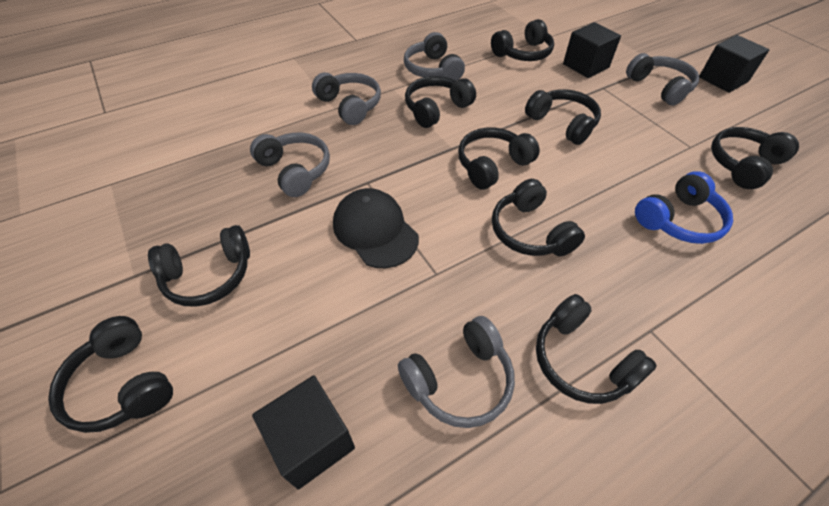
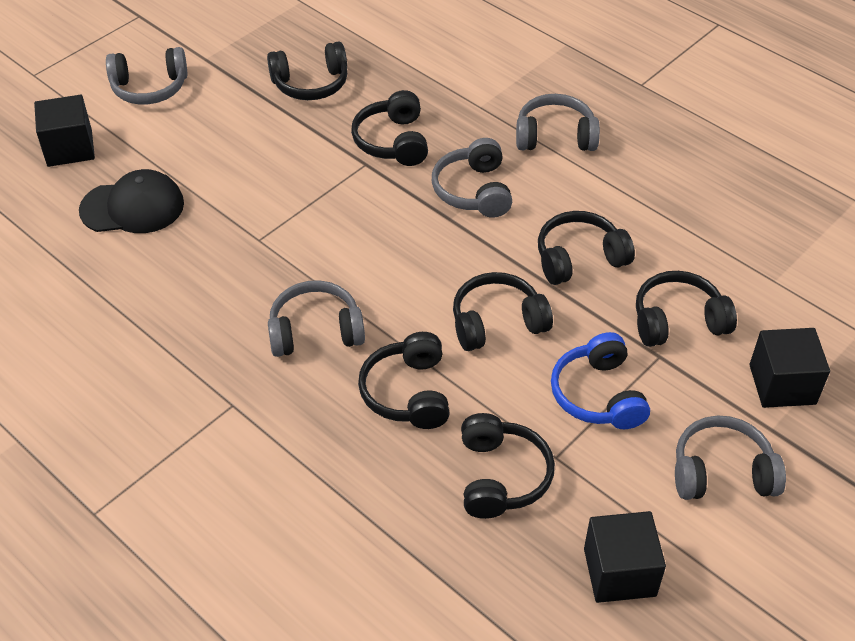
black headphones: [48,316,173,433] [148,225,250,307] [405,76,476,128] [458,127,540,189] [491,19,554,61] [492,179,585,257] [525,89,601,145] [536,294,657,404] [711,127,799,189] = 9 -> [267,42,347,100] [351,90,428,166] [358,332,450,429] [453,272,553,351] [461,413,555,519] [538,211,635,285] [636,271,737,347] = 7

